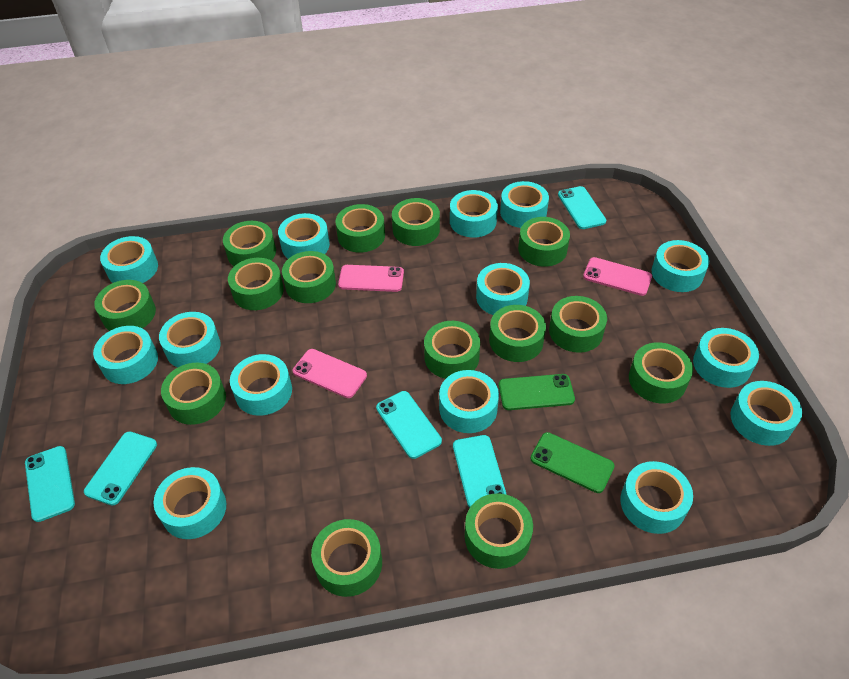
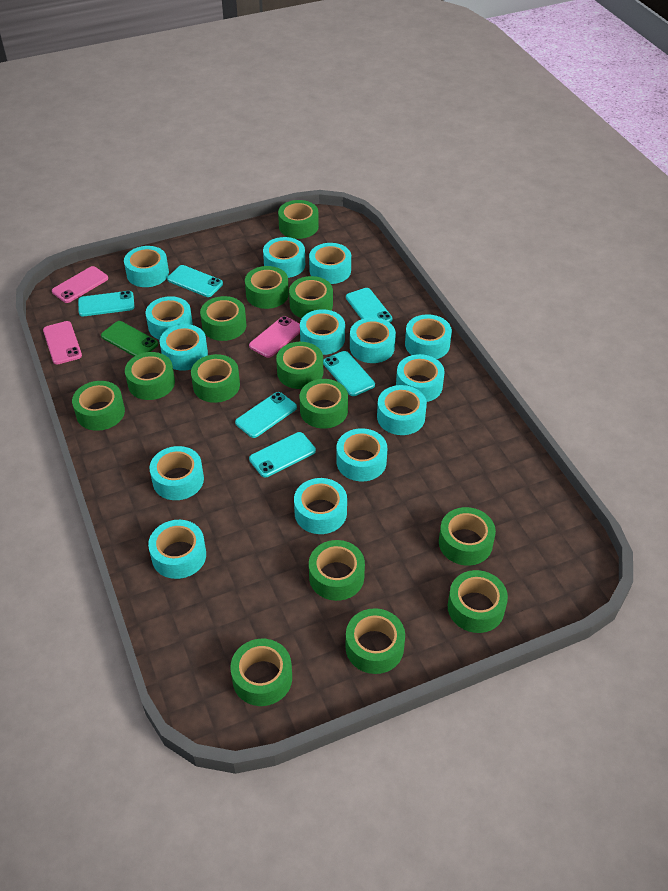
green phone: [499,374,575,410] [530,432,615,493] = 2 -> [101,321,158,357] = 1
turquoise phone: [25,446,75,522] [84,431,157,506] [376,391,442,459] [453,435,507,508] [558,186,606,229] = 5 -> [78,291,135,316] [167,265,223,297] [235,392,297,438] [249,432,316,477] [323,351,375,396] [346,288,392,323] = 6

